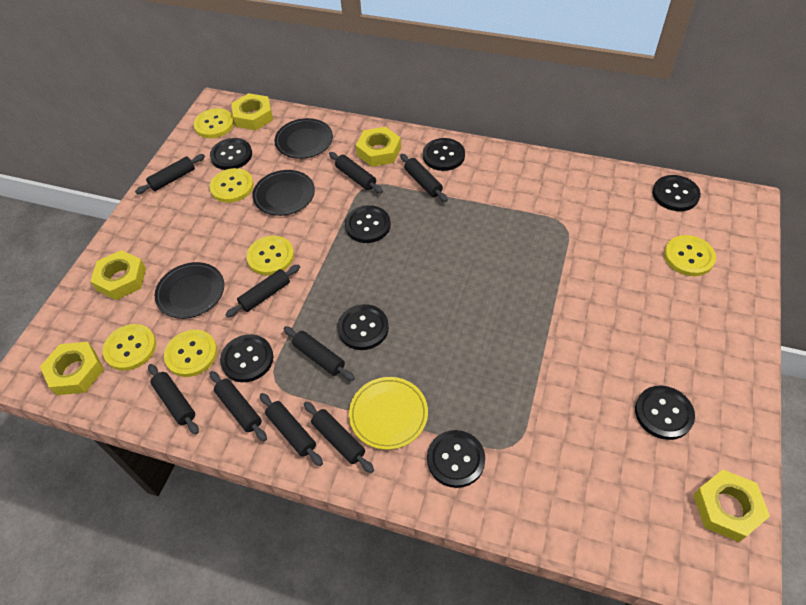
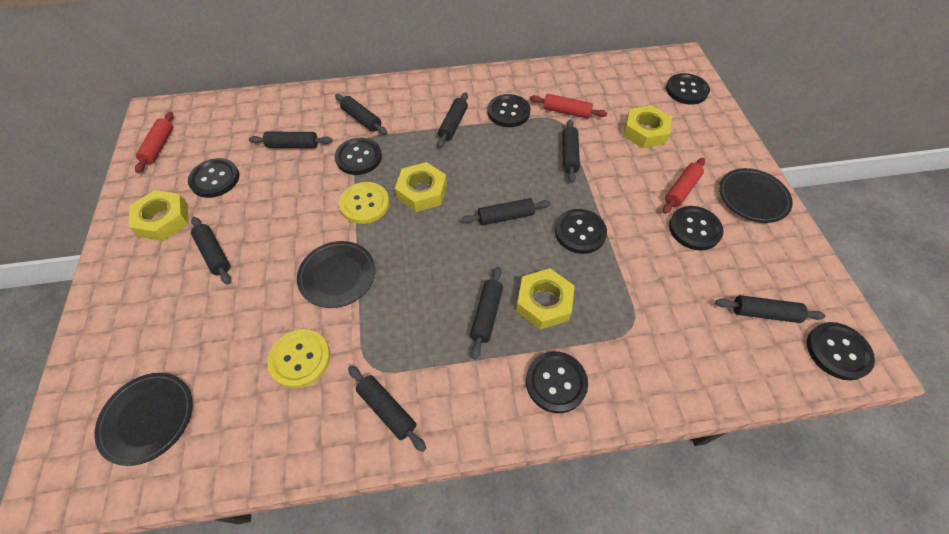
red rolling pin: none = 0 -> [135,112,174,173] [530,94,607,119] [663,158,705,214] = 3
yellow button: [103,324,156,371] [164,330,217,377] [194,108,234,138] [209,168,254,203] [246,236,294,275] [664,235,716,276] = 6 -> [267,329,330,388] [339,182,389,224] = 2
yellow nut: [40,342,104,395] [90,250,146,300] [231,93,273,130] [356,127,401,167] [694,469,770,542] = 5 -> [129,190,189,241] [395,162,447,212] [516,268,575,330] [623,105,672,148] = 4
yellow plate: [349,377,428,450] = 1 -> none = 0

